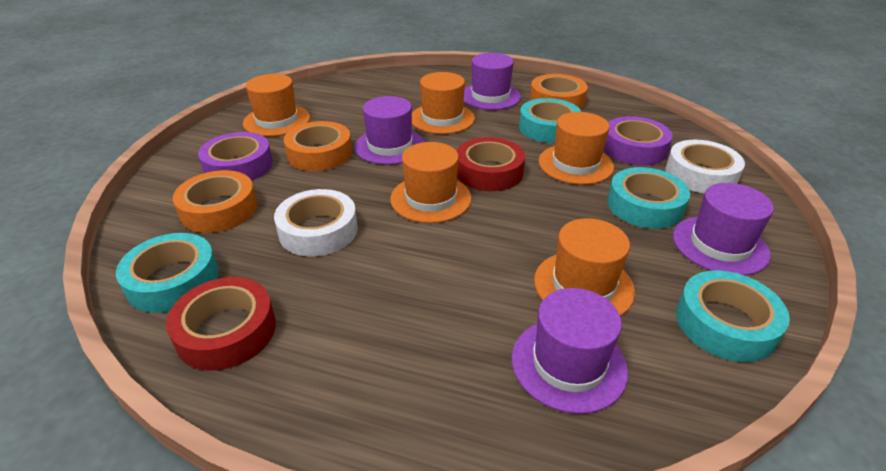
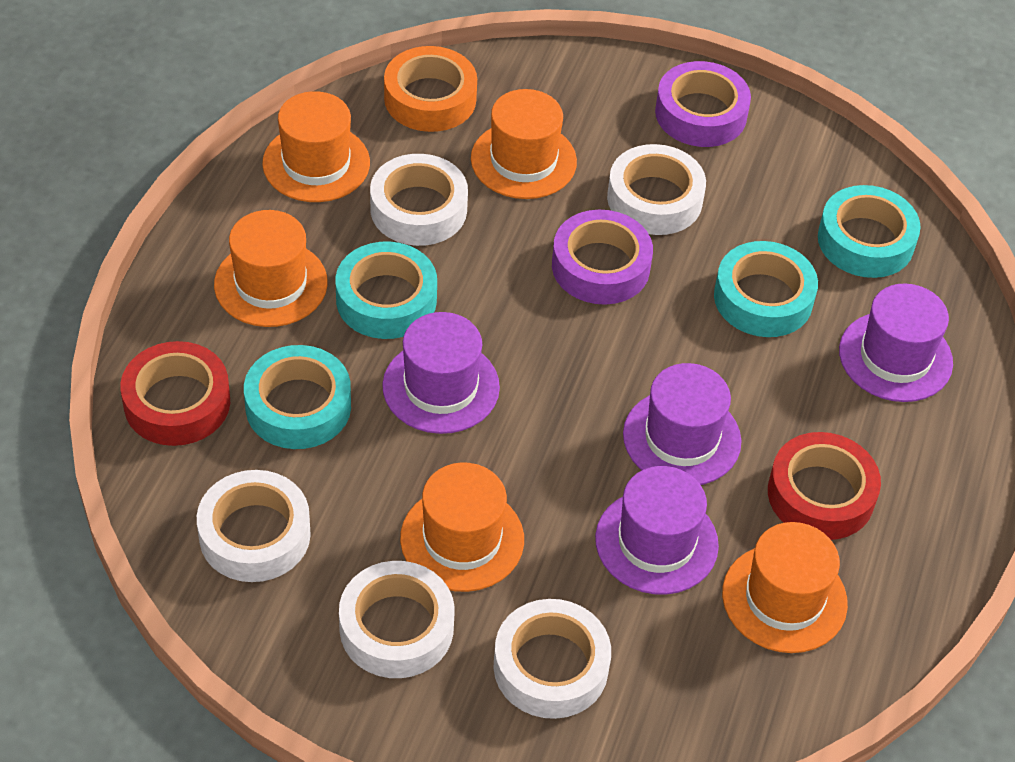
orange tape: [173,170,257,233] [284,121,352,171] [530,74,588,109] = 3 -> [384,46,477,132] = 1
white tape: [274,189,358,256] [665,140,745,193] = 2 -> [197,470,311,582] [339,561,455,678] [370,154,468,246] [493,599,611,719] [607,144,706,235] = 5

